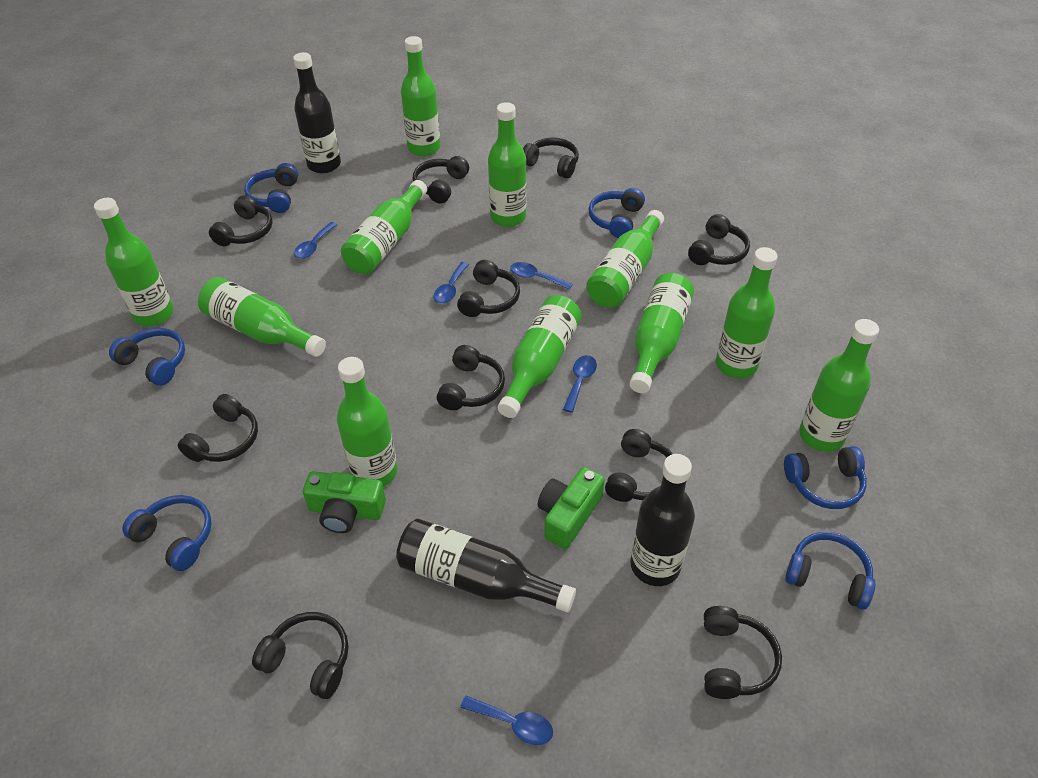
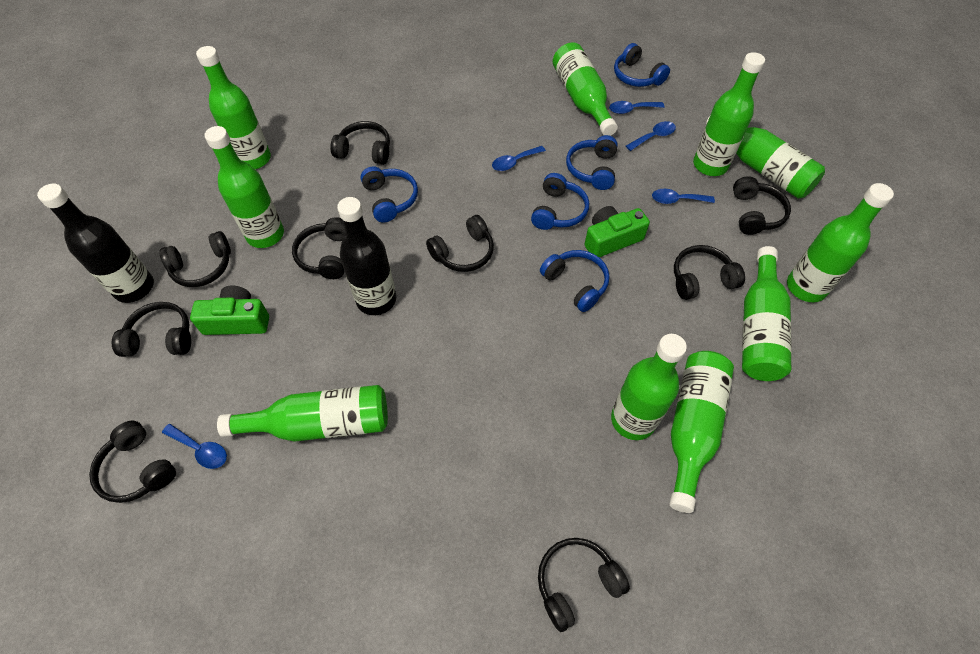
black bottle: [293,52,341,173] [396,519,576,612] [630,454,695,586] = 3 -> [37,184,154,303] [337,197,396,315] = 2
black headphones: [178,394,258,462] [209,195,273,246] [252,612,349,699] [413,156,469,204] [437,345,505,410] [457,260,520,317] [523,138,579,178] [605,429,673,502] [688,214,750,265] [704,606,782,699] = 10 -> [89,420,176,503] [112,302,191,357] [159,231,231,287] [292,217,346,279] [330,121,390,165] [426,215,494,272] [538,538,630,632] [674,245,745,300] [733,176,791,235] = 9
blue headphones: [109,328,185,386] [122,495,212,571] [244,163,298,213] [589,188,645,238] [784,446,867,509] [785,532,875,610] = 6 -> [360,166,418,222] [531,173,589,230] [540,250,610,312] [566,135,618,190] [614,43,670,87] = 5
green bottle: [94,198,174,326] [198,277,326,357] [337,357,397,487] [341,180,427,274] [401,36,440,156] [488,102,527,227] [498,295,582,418] [586,210,664,308] [630,273,694,393] [716,247,778,379] [799,319,879,452] = 11 -> [196,46,271,169] [205,126,284,248] [217,385,388,442] [553,42,618,136] [611,334,687,440] [670,351,734,513] [693,52,765,176] [706,116,825,198] [742,246,792,381] [787,183,894,302] = 10

